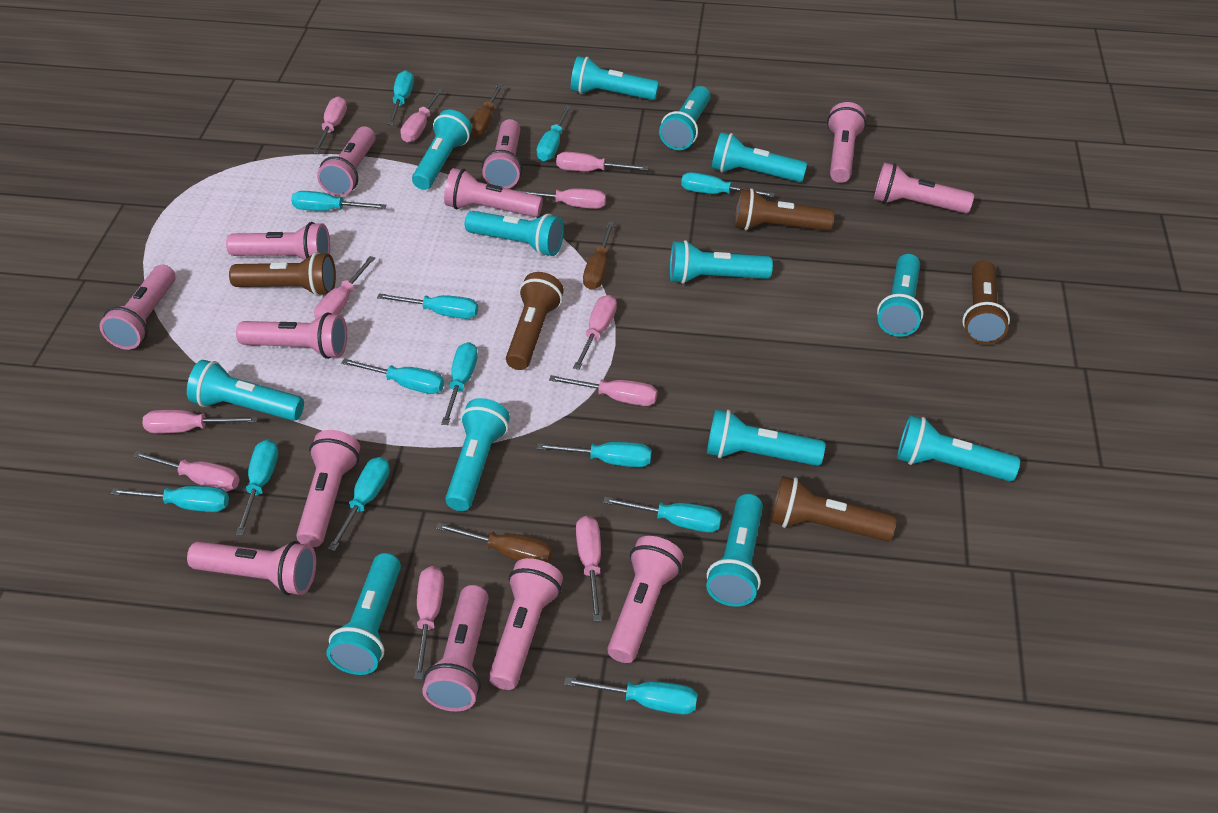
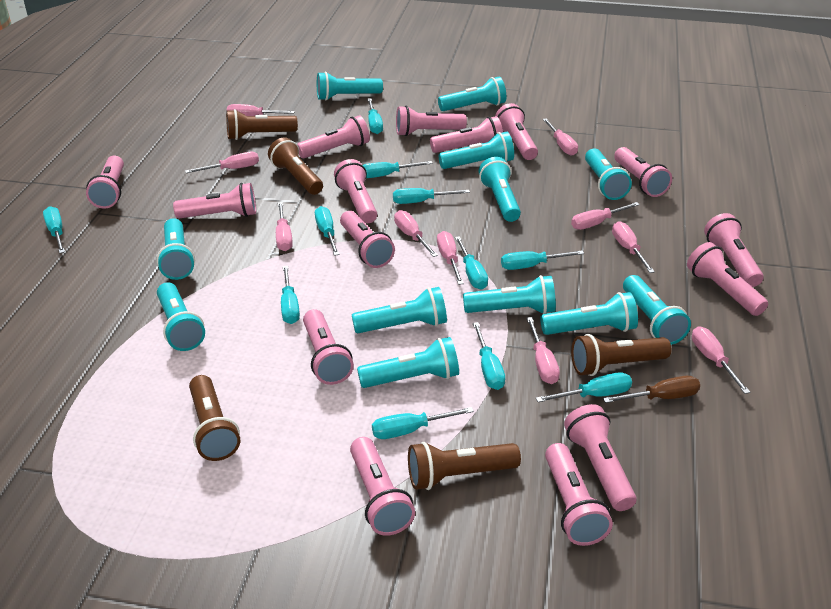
brown screwdriver: [436,522,552,563] [470,83,504,137] [583,222,614,290] = 3 -> [603,376,700,403] = 1
pink flashlight: [100,265,176,350] [187,541,316,595] [226,222,330,260] [236,312,347,359] [296,430,360,547] [317,126,376,196] [422,585,489,712] [444,168,543,217] [482,119,522,189] [489,558,563,690] [607,536,684,663] [827,102,866,183] [874,162,974,213] = 13 -> [86,156,124,208] [173,183,256,219] [297,115,370,158] [303,309,354,385] [334,159,377,223] [340,211,395,268] [350,437,415,536] [396,105,467,136] [430,116,503,153] [495,103,538,160] [545,443,613,546] [564,404,637,511] [614,147,672,197] [687,242,768,316] [704,213,764,287] = 15
pink screwdriver: [133,451,240,492] [142,410,258,433] [313,96,347,153] [314,256,375,320] [400,89,443,142] [414,566,444,679] [516,188,606,209] [549,375,657,406] [556,152,648,171] [573,295,617,370] [576,516,602,622] = 11 -> [185,152,259,173] [227,104,295,116] [276,202,293,251] [394,210,438,257] [437,231,464,285] [526,317,560,384] [543,118,578,156] [571,202,640,230] [612,221,655,273] [692,326,750,394] = 10
turquoise flashlight: [187,360,304,421] [327,553,401,675] [412,110,472,190] [445,398,510,511] [465,211,564,256] [571,56,659,100] [659,86,711,150] [670,240,773,284] [706,494,763,607] [707,409,825,466] [712,132,807,182] [877,254,923,337] [897,415,1020,482] = 13 -> [157,218,195,280] [157,282,205,351] [317,72,383,101] [352,287,447,333] [357,337,459,388] [438,77,506,111] [439,132,514,169] [463,275,556,314] [479,157,521,222] [540,292,638,335] [585,148,632,200] [623,275,691,345] = 12
turquoise screwdriver: [110,486,229,512] [236,439,278,535] [291,191,386,211] [328,457,390,551] [341,359,444,394] [377,293,478,319] [388,70,414,125] [441,342,478,425] [537,105,571,161] [537,442,651,467] [564,677,697,714] [603,497,722,532] [681,172,775,197] = 13 -> [43,206,65,253] [281,266,300,324] [315,206,339,256] [362,161,433,178] [367,98,383,134] [372,407,474,439] [393,188,470,204] [455,236,488,289] [473,322,505,390] [501,251,584,270] [536,372,632,402] = 11

